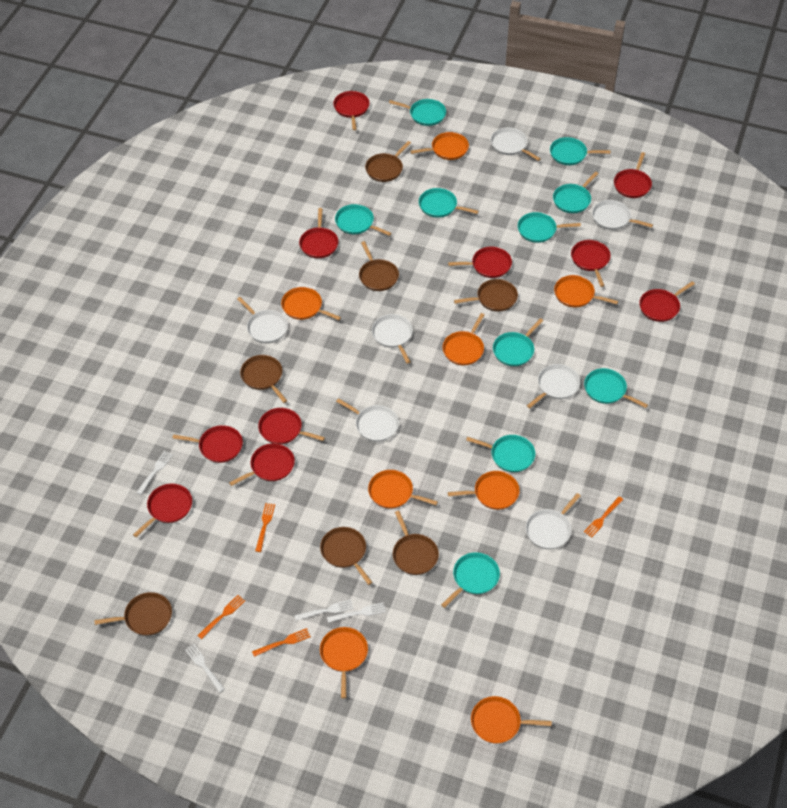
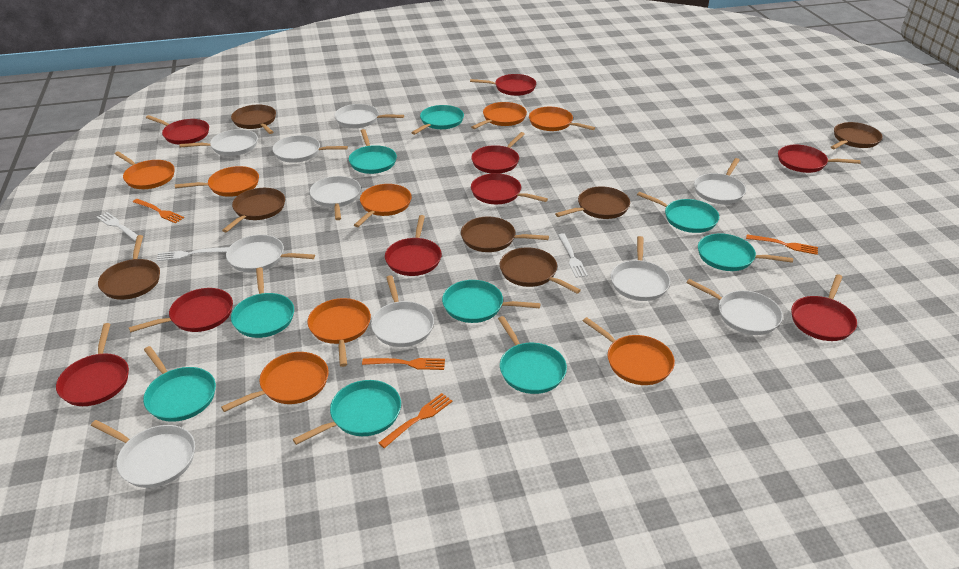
red pan: [133,484,192,537] [172,425,243,463] [229,443,295,486] [258,408,325,444] [299,208,338,258] [333,91,370,130] [448,247,512,278] [571,240,611,287] [614,152,652,198] [639,281,695,322] = 10 -> [56,323,129,406] [129,288,233,333] [146,115,209,144] [385,215,442,276] [470,74,536,96] [471,132,525,173] [471,173,548,204] [778,145,861,173] [791,274,857,341] = 9
turquoise pan: [335,204,391,236] [389,99,446,126] [419,188,479,218] [441,552,500,608] [466,435,535,472] [493,318,543,366] [518,212,581,243] [550,137,610,165] [553,172,599,213] [584,368,648,408] = 10 -> [143,346,216,422] [231,267,294,338] [293,380,401,445] [349,129,397,174] [411,105,464,135] [442,280,540,323] [498,316,567,394] [637,192,719,233] [698,233,793,271] = 9
white fork: [136,451,173,495] [185,644,224,693] [294,600,354,621] [327,602,386,623] = 4 -> [97,212,138,241] [156,247,229,261] [558,233,588,278] = 3
white pan: [237,297,288,343] [336,398,399,442] [372,314,413,364] [491,127,541,161] [526,493,581,549] [527,364,580,408] [592,200,653,230] = 7 -> [91,420,195,488] [179,129,258,156] [226,235,315,273] [272,135,348,163] [310,176,361,220] [334,104,404,128] [371,275,434,347] [611,236,670,301] [687,279,783,335] [694,158,746,204] = 10

